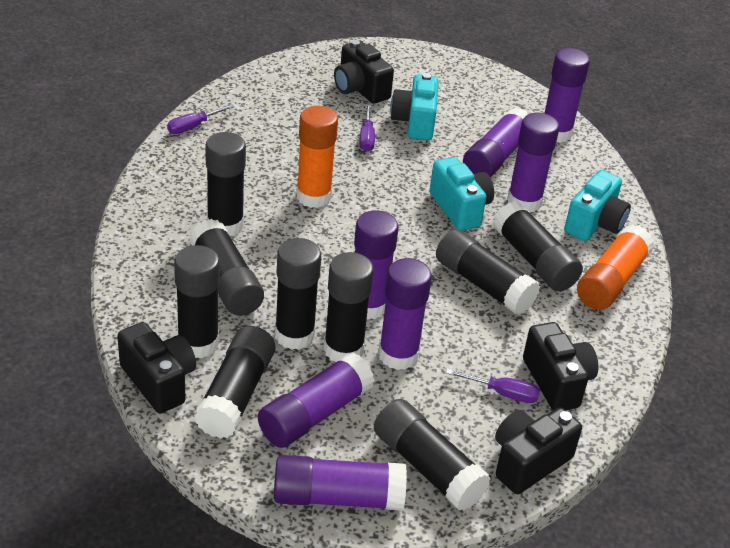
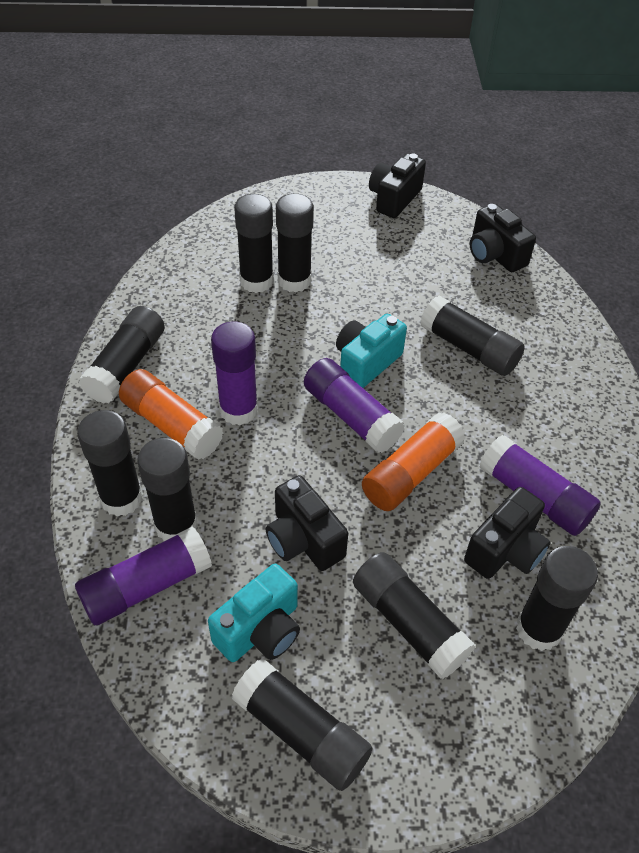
purple glue stick: [258,352,375,448] [274,455,407,511] [354,211,399,320] [378,258,432,370] [463,108,528,177] [507,113,559,212] [544,48,590,143] = 7 -> [75,526,212,625] [211,321,258,425] [304,358,405,453] [479,435,601,536] = 4
purple screwdriver: [167,104,235,134] [359,104,375,152] [446,369,540,403] = 3 -> none = 0
turquoise camera: [390,73,439,140] [430,157,494,231] [564,170,631,241] = 3 -> [208,564,300,662] [336,314,407,388] = 2

